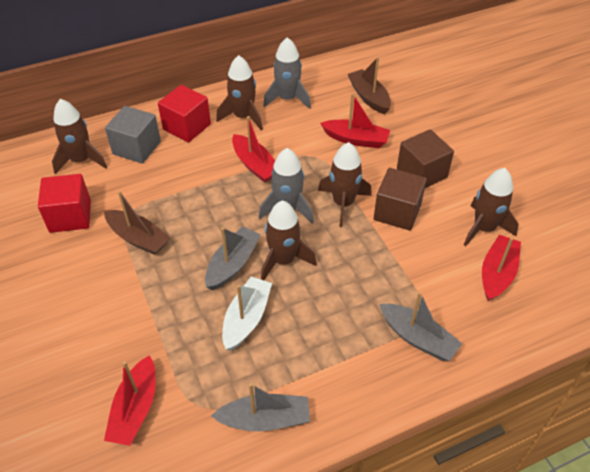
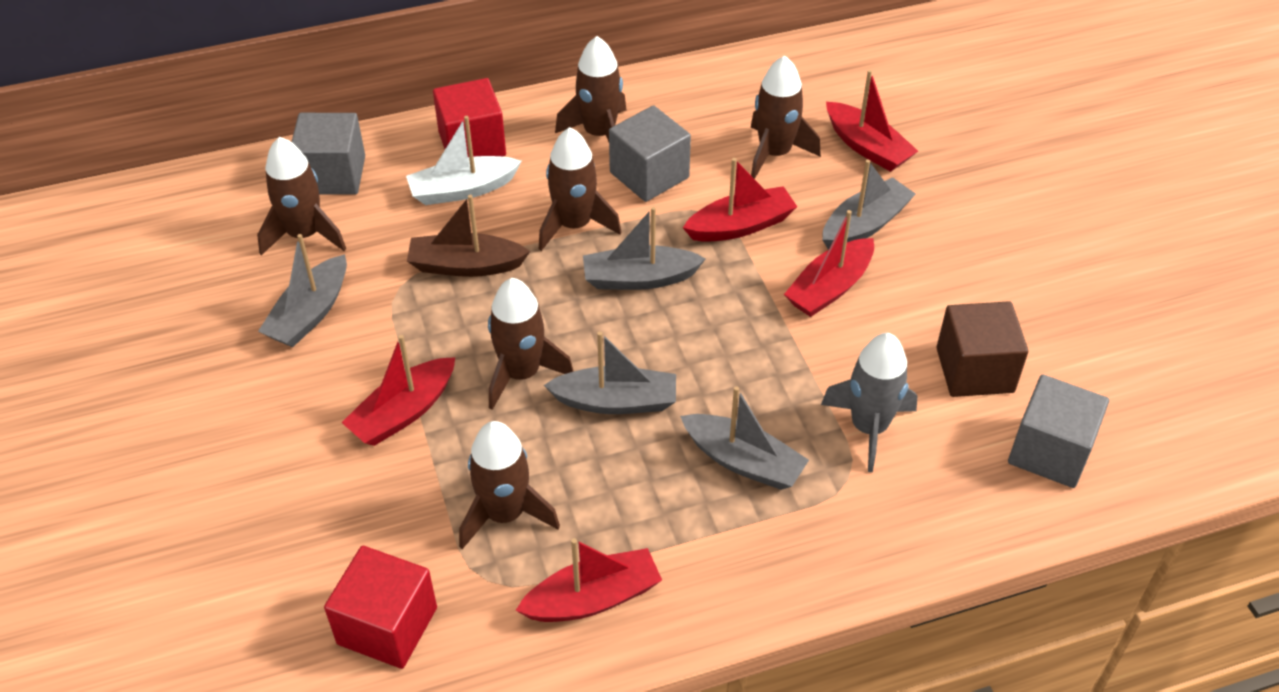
brown boat: [104,191,170,255] [348,57,391,115] = 2 -> [407,195,530,277] = 1
brown cube: [374,168,427,231] [397,129,454,188] = 2 -> [936,301,1028,397] = 1
brown rocket: [52,99,107,174] [216,55,263,131] [261,200,317,280] [318,142,372,227] [464,168,519,246] = 5 -> [257,137,346,255] [459,421,560,549] [488,278,574,410] [539,127,621,251] [555,36,627,142] [751,55,821,179] = 6
grey boat: [205,226,261,290] [211,383,310,431] [380,292,462,361] = 3 -> [258,234,347,347] [544,331,676,414] [583,207,706,290] [680,386,809,490] [822,160,916,250] = 5
grey cube: [105,106,161,164] = 1 -> [292,113,365,195] [609,105,691,202] [1008,375,1109,488] = 3
grey rocket: [259,148,314,224] [263,37,311,109] = 2 -> [821,333,917,472] = 1
red boat: [104,355,156,446] [232,116,275,183] [320,93,390,148] [482,235,521,301] = 4 -> [341,335,455,446] [515,538,662,622] [683,158,797,242] [784,210,874,317] [826,70,918,172] = 5

